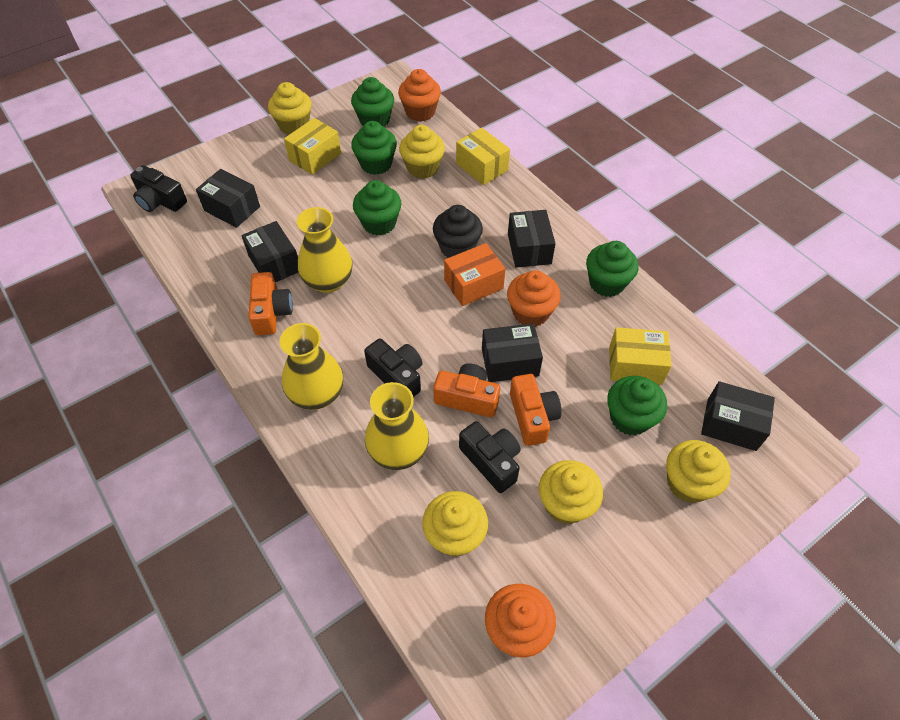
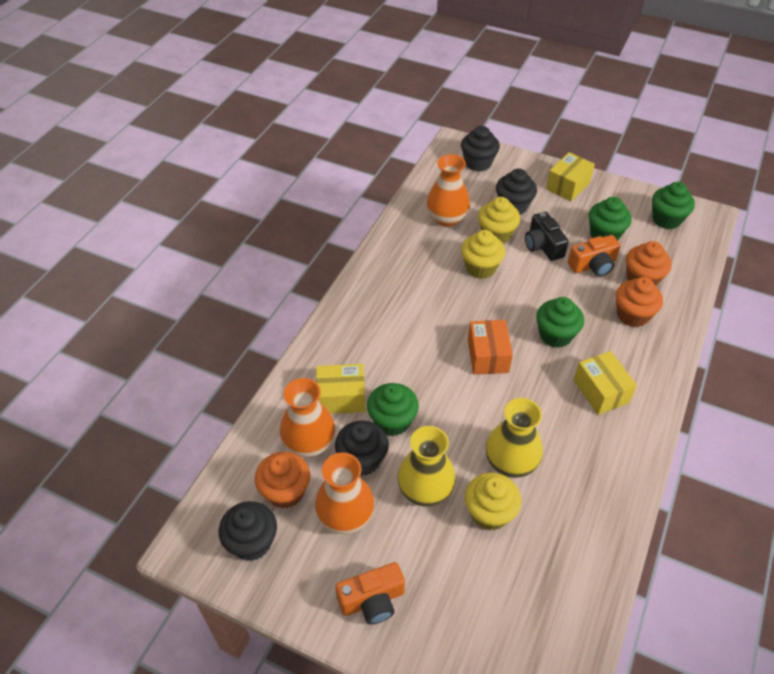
black box: [196,169,260,228] [241,221,298,282] [482,324,543,382] [508,210,556,268] [701,381,775,451] = 5 -> none = 0
black camera: [130,165,187,212] [364,338,422,397] [459,421,521,493] = 3 -> [525,212,569,261] = 1
black cupcake: [433,205,483,258] = 1 -> [219,501,277,561] [335,420,389,476] [461,126,500,172] [496,168,537,215] = 4
green cupcake: [351,77,394,127] [351,121,397,175] [353,180,402,236] [586,241,639,297] [607,376,667,435] = 5 -> [367,383,419,436] [536,297,584,348] [589,197,632,240] [652,182,695,229] = 4
orange camera: [248,272,293,335] [433,363,500,418] [510,374,562,446] = 3 -> [335,562,405,624] [568,235,621,277] = 2
orange vase: none = 0 -> [280,378,336,457] [315,452,375,534] [426,154,470,227] = 3
yellow cupcake: [268,82,312,135] [399,125,445,179] [422,491,488,557] [539,460,603,524] [666,440,731,503] = 5 -> [461,230,505,279] [465,473,521,531] [478,197,520,244] = 3
yellow vase: [279,323,343,410] [297,207,353,293] [365,382,429,470] = 3 -> [397,426,456,507] [486,398,543,478] = 2

